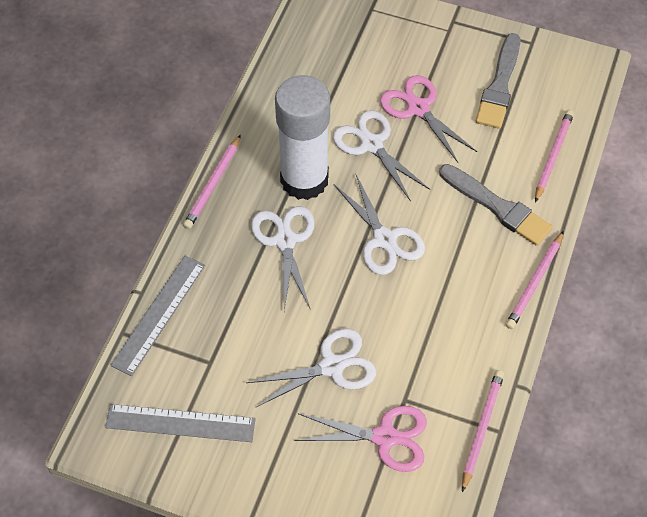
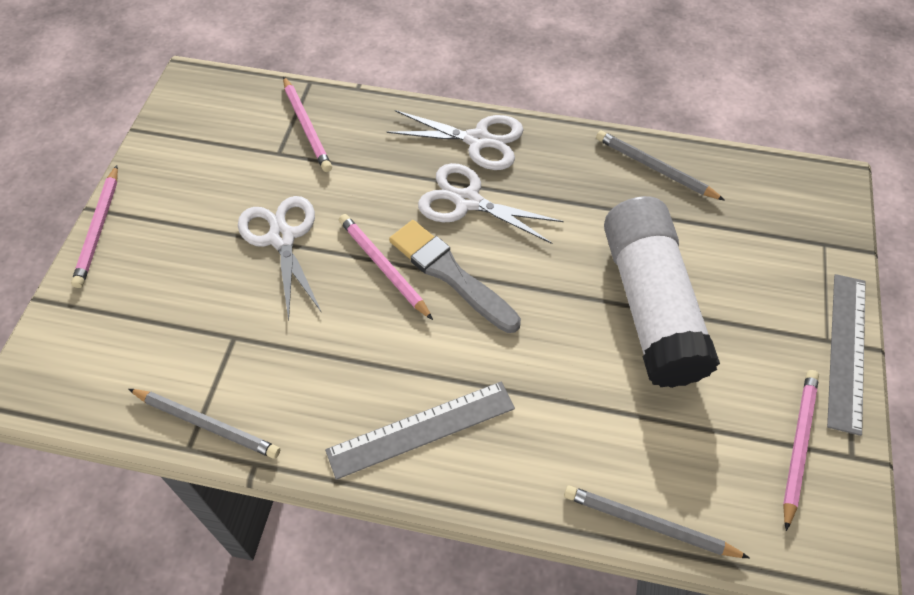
grey brush: [439,164,553,246] [476,33,521,129] = 2 -> [389,220,521,333] = 1
grey pencil: none = 0 -> [129,389,280,459] [564,486,750,558] [596,131,725,201] = 3
pink scissors: [294,406,427,472] [380,75,477,162] = 2 -> none = 0
white scissors: [246,329,376,408] [251,206,315,310] [333,110,430,202] [334,175,425,275] = 4 -> [238,196,322,321] [386,110,524,170] [418,163,564,244] = 3

